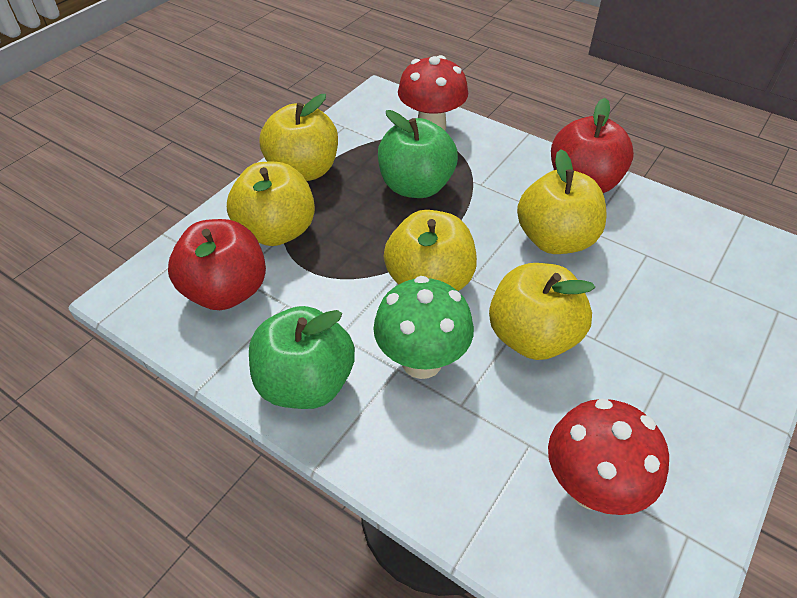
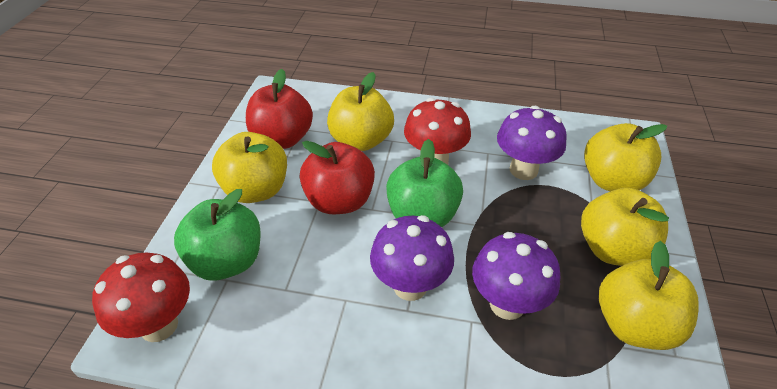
green mushroom: [373,276,474,379] = 1 -> none = 0
purple mushroom: none = 0 -> [370,215,454,301] [472,232,560,320] [497,106,567,180] = 3

